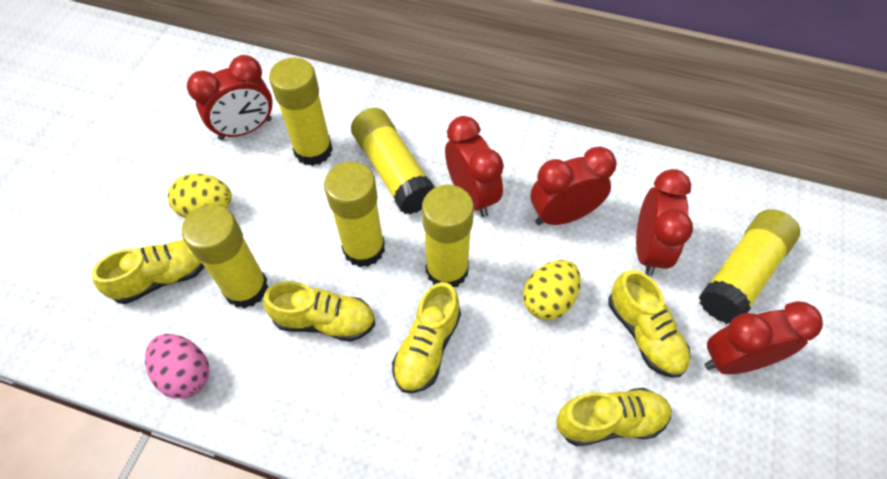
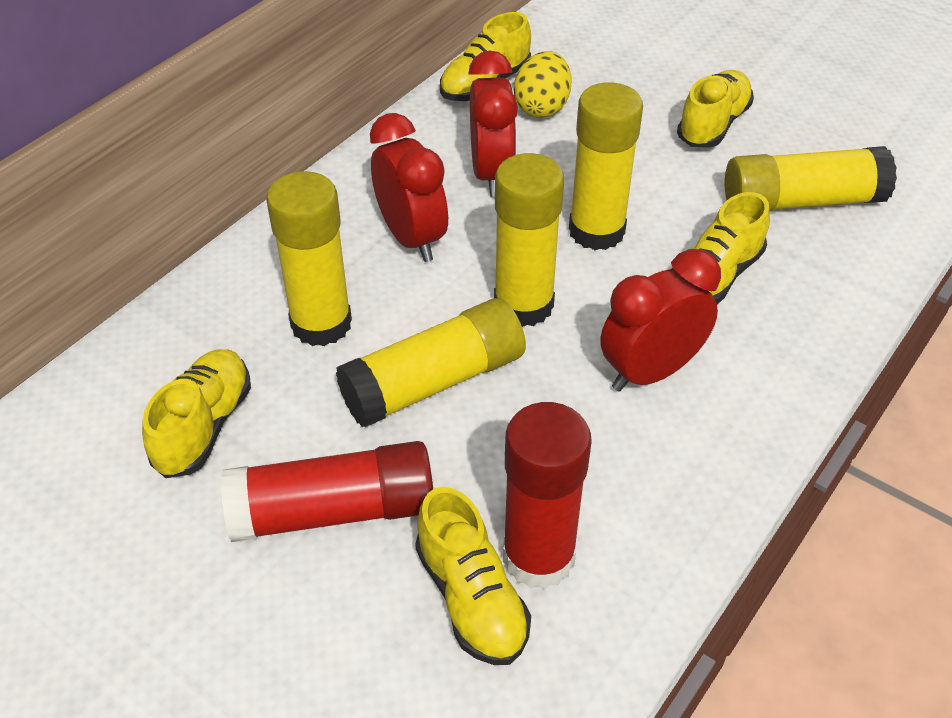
pink egg: [145,334,209,399] = 1 -> none = 0
red clock: [187,55,272,140] [445,116,504,217] [531,146,616,225] [636,169,693,276] [705,301,823,374] = 5 -> [370,113,448,262] [468,50,518,197] [600,249,721,392] = 3
red glue stick: none = 0 -> [221,441,433,542] [503,402,592,589] = 2
yellow egg: [168,173,232,218] [523,260,581,320] = 2 -> [514,51,572,118] = 1
yellow glue stick: [182,204,268,308] [269,57,333,166] [324,162,385,267] [351,108,435,214] [422,185,474,287] [699,209,800,324] = 6 -> [266,171,352,346] [336,298,526,427] [494,153,564,327] [569,82,643,250] [725,146,897,212] = 5

